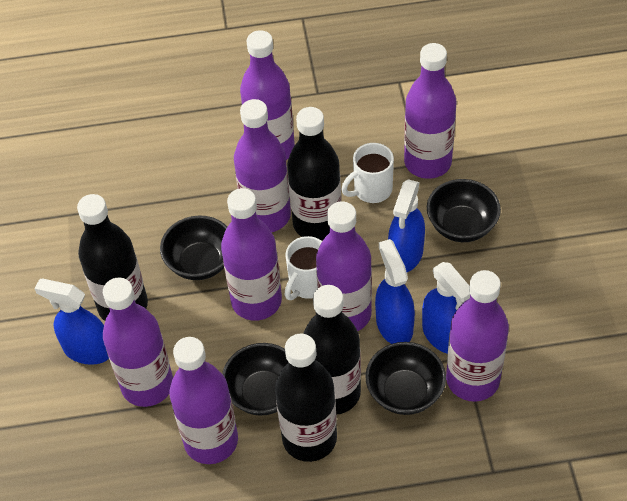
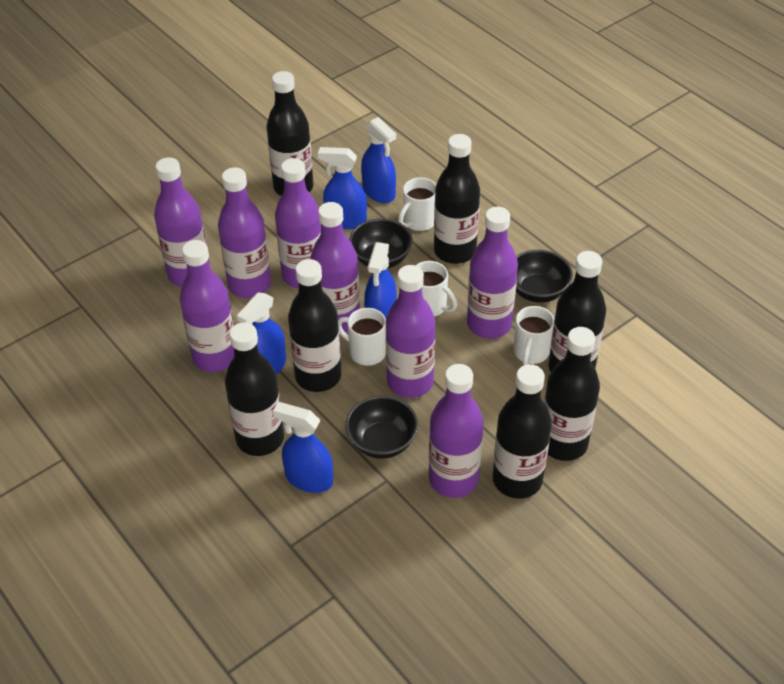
black bottle: [77,194,148,321] [275,334,337,462] [287,107,341,241] [303,285,361,415] = 4 -> [225,322,284,456] [266,71,314,196] [288,259,341,392] [434,134,480,264] [493,364,552,499] [544,327,600,461] [548,251,606,372] = 7
black bowl: [160,216,227,280] [222,343,288,416] [365,342,446,415] [427,179,501,242] = 4 -> [345,396,418,459] [349,218,413,269] [516,250,573,303] = 3
blue spray bottle: [34,279,109,365] [375,239,415,344] [388,179,425,272] [422,262,470,354] = 4 -> [237,292,286,375] [273,402,333,493] [318,147,367,229] [361,117,396,203] [364,242,397,318] = 5
white mug: [285,236,322,300] [341,143,394,203] = 2 -> [338,308,386,366] [398,177,436,231] [415,261,457,317] [513,306,554,365] = 4

